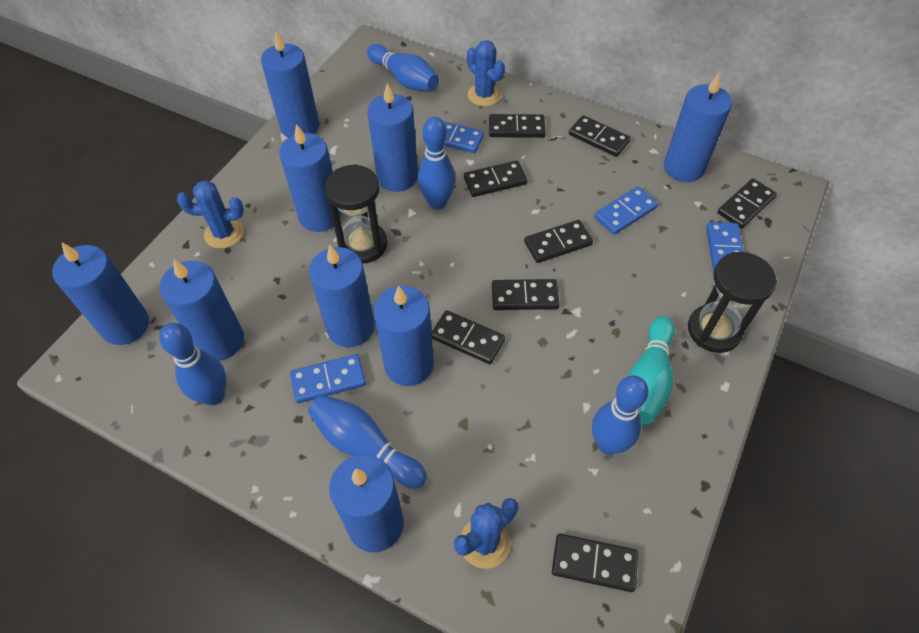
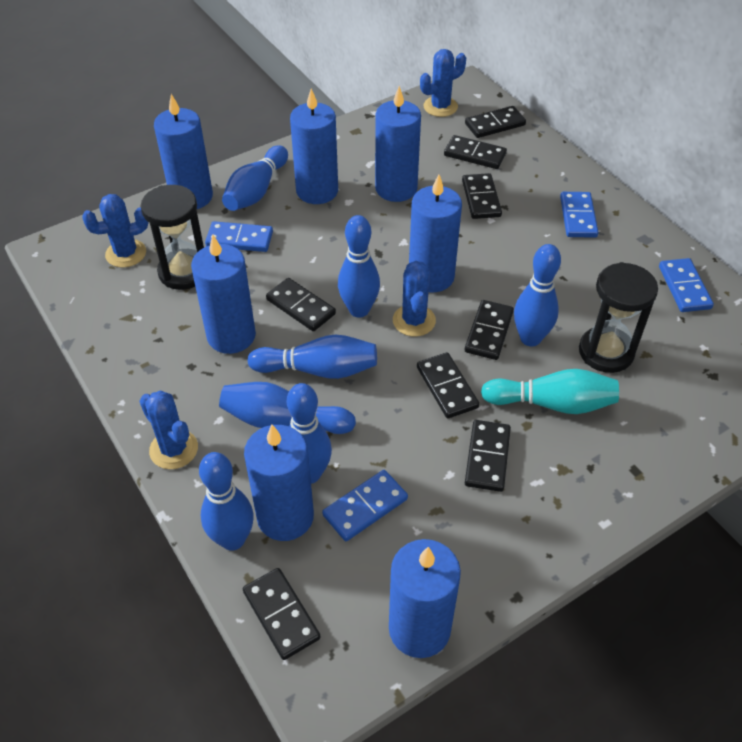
blue bowling pin: [159,323,226,405] [308,394,427,489] [367,44,439,91] [418,117,456,210] [592,376,649,455] = 5 -> [199,452,254,551] [219,382,356,434] [222,145,288,211] [248,334,377,379] [287,383,332,484] [338,215,380,318] [514,244,561,347] = 7
blue cactus: [177,180,244,249] [454,498,518,569] [467,40,505,106] = 3 -> [82,194,148,267] [139,390,198,469] [393,261,436,337] [420,49,466,117] = 4
blue candle: [52,242,149,345] [160,259,244,361] [261,31,319,138] [279,124,341,232] [309,245,374,347] [329,455,404,552] [367,83,418,192] [374,286,434,386] [664,74,732,182] = 9 -> [154,94,213,209] [191,235,256,354] [244,425,314,541] [290,88,338,204] [375,86,421,202] [389,539,461,658] [409,174,462,292] = 7

